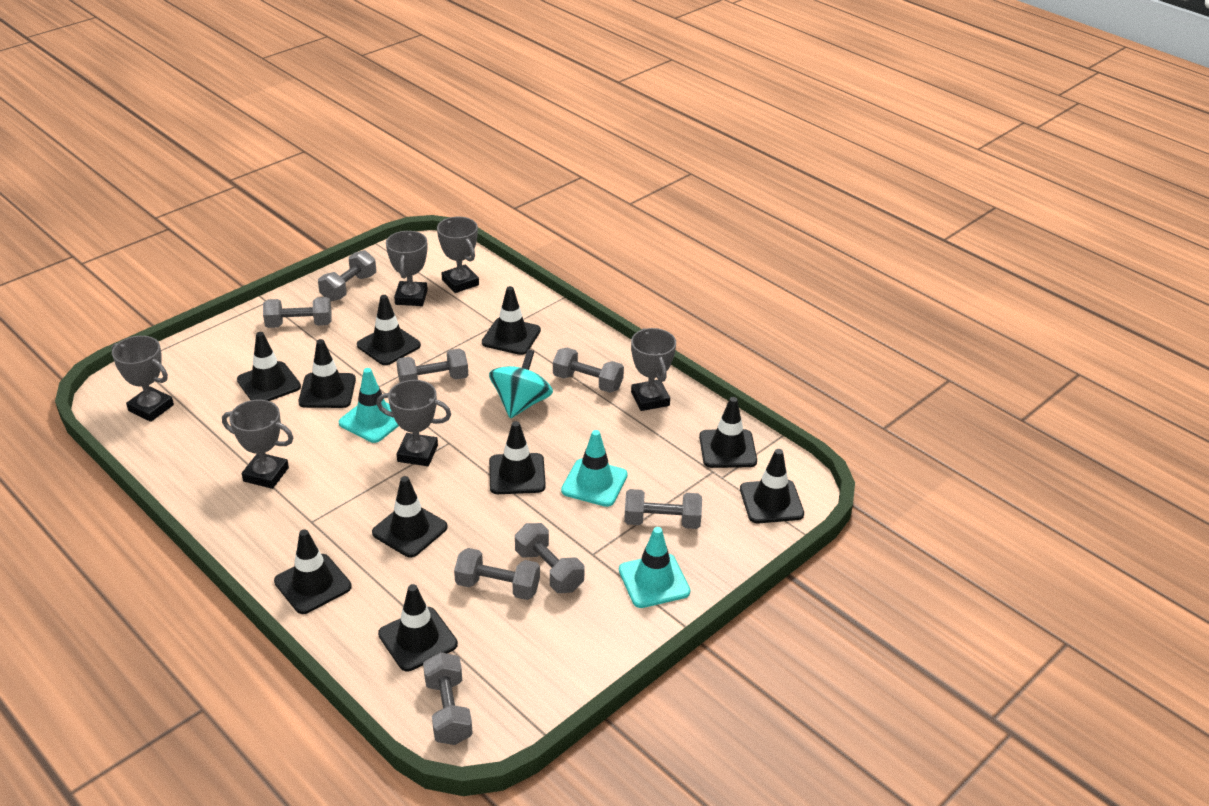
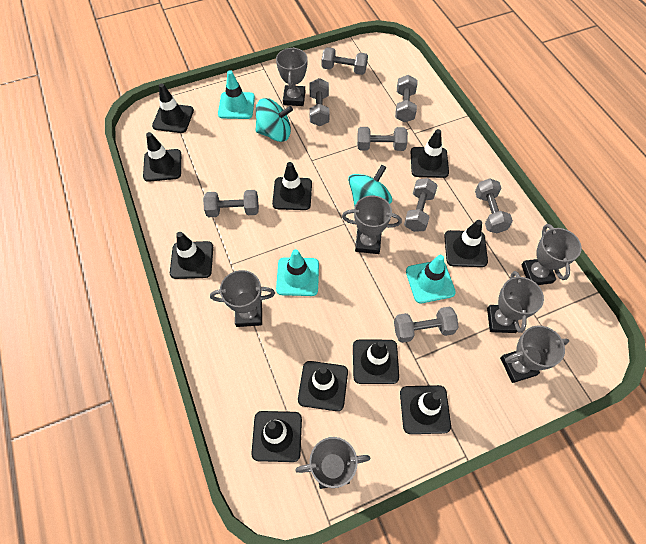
grey trophy: [112,336,174,422] [222,400,293,489] [376,380,451,466] [386,231,428,306] [437,217,479,293] [631,328,676,411] = 6 -> [210,270,275,327] [276,47,308,106] [295,437,371,489] [342,195,402,254] [487,271,544,333] [500,325,569,383] [521,224,582,285] = 7
turquoise spinning top: [489,349,553,418] = 1 -> [256,98,293,142] [348,165,392,207] = 2

